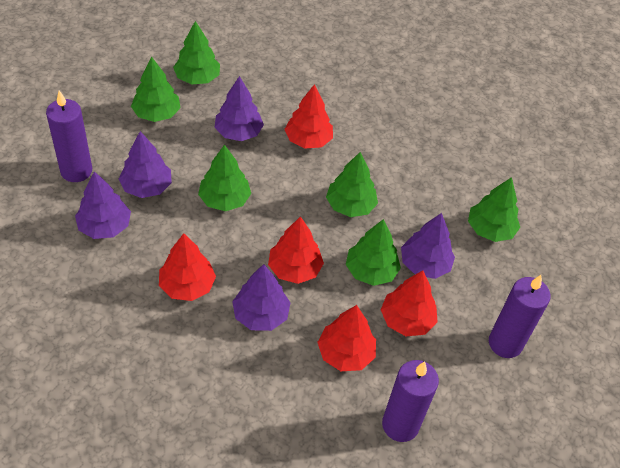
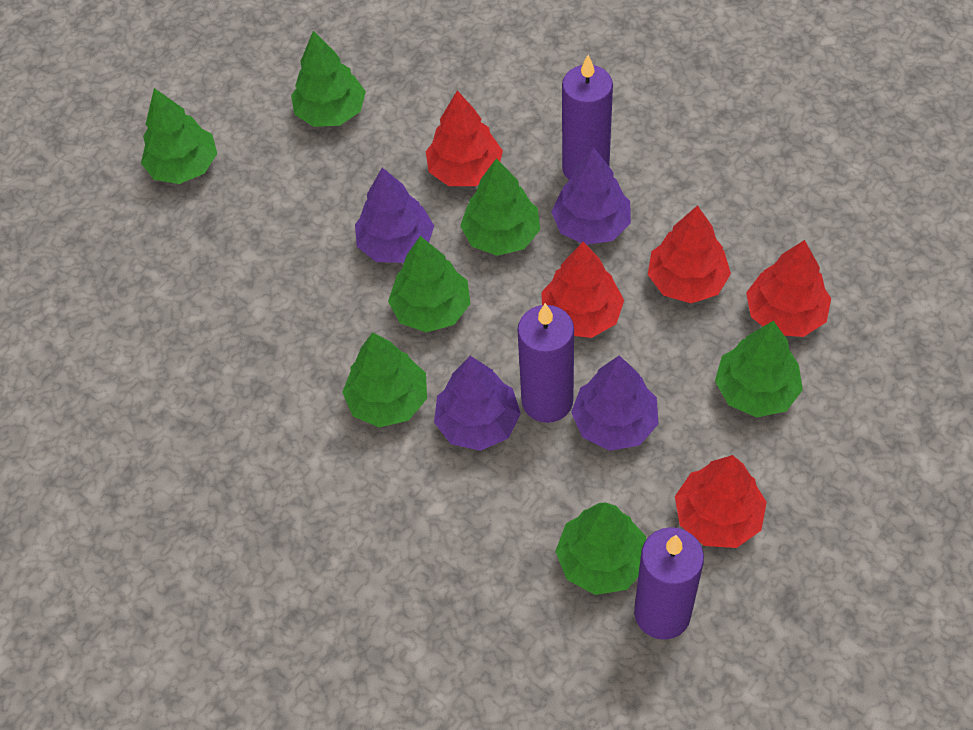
green tree: [131,56,181,122] [173,21,220,85] [198,144,251,211] [326,152,378,217] [346,219,401,286] [468,177,520,242] = 6 -> [141,88,217,184] [291,31,366,127] [342,332,427,427] [388,236,470,332] [460,158,540,256] [555,503,646,595] [715,321,803,417] = 7
purple tree: [75,171,131,239] [119,131,172,198] [214,76,264,141] [232,264,291,331] [401,213,455,279] = 5 -> [355,167,434,263] [434,356,521,451] [551,148,631,245] [571,355,658,451] = 4

